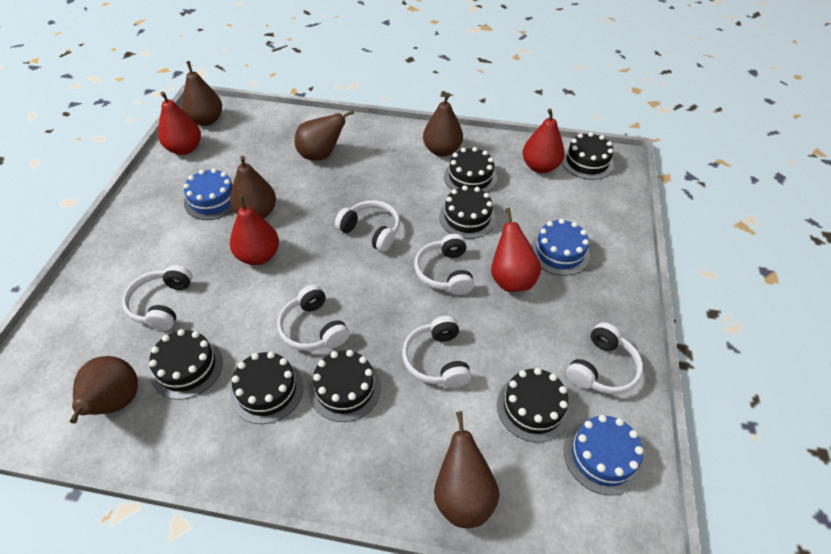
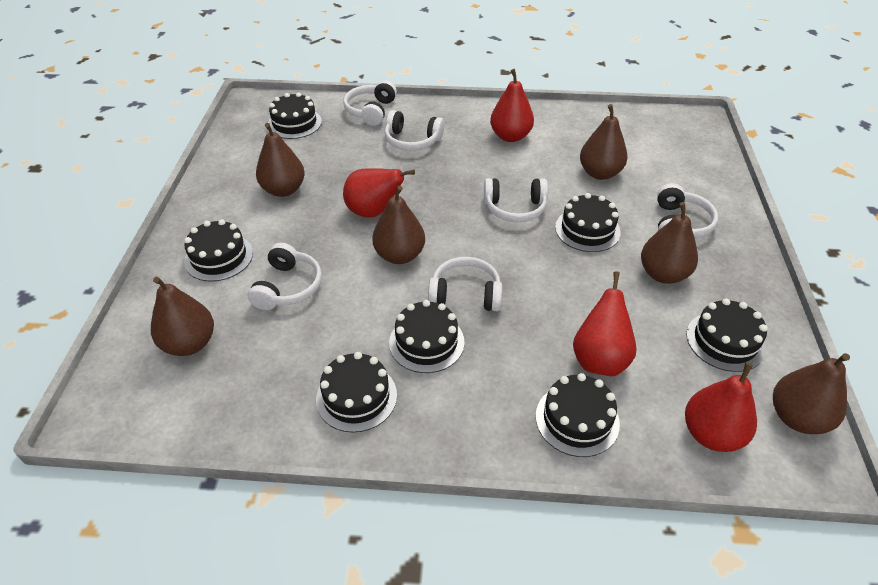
blue cake: [184,168,233,220] [531,219,590,276] [564,415,644,496] = 3 -> none = 0

